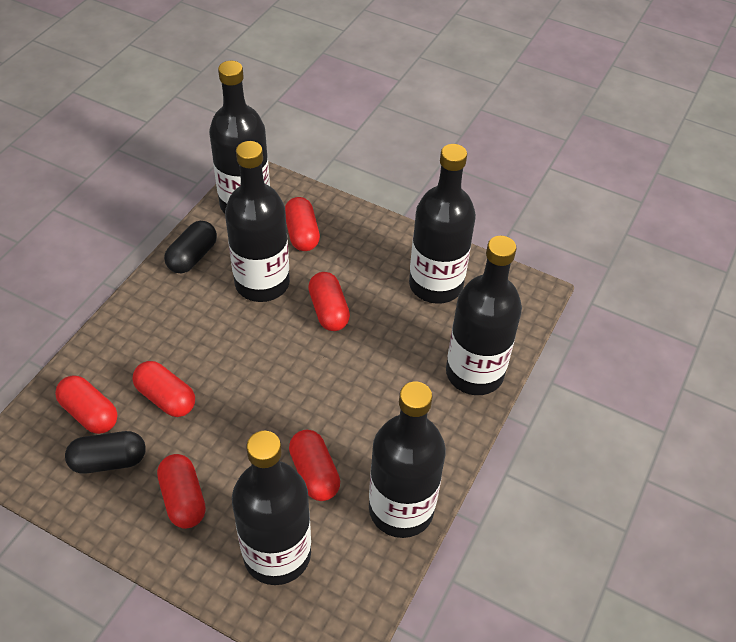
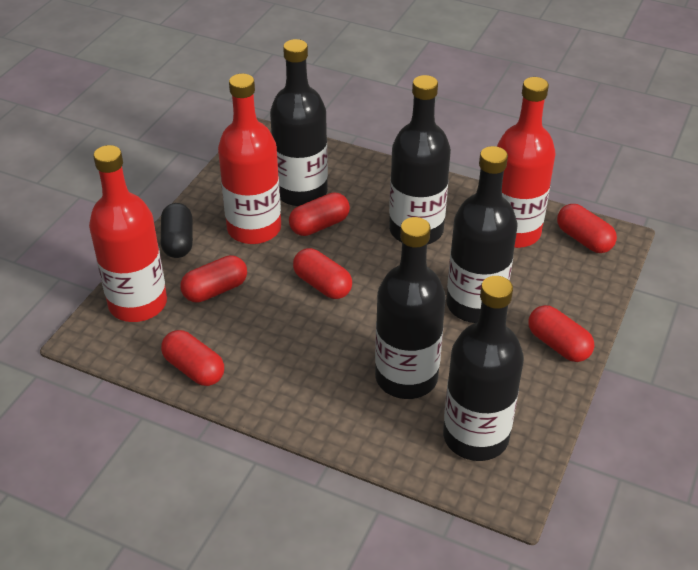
black bottle: [209,61,270,213] [225,141,290,302] [232,431,311,585] [369,382,446,538] [409,144,476,304] [446,236,522,395] = 6 -> [270,39,328,206] [375,217,446,399] [389,75,451,245] [443,276,524,461] [446,146,517,323] = 5
black capsule: [65,431,146,473] [164,221,217,273] = 2 -> [161,203,193,258] = 1
red bottle: none = 0 -> [89,145,167,322] [218,74,281,244] [497,77,556,248] = 3

